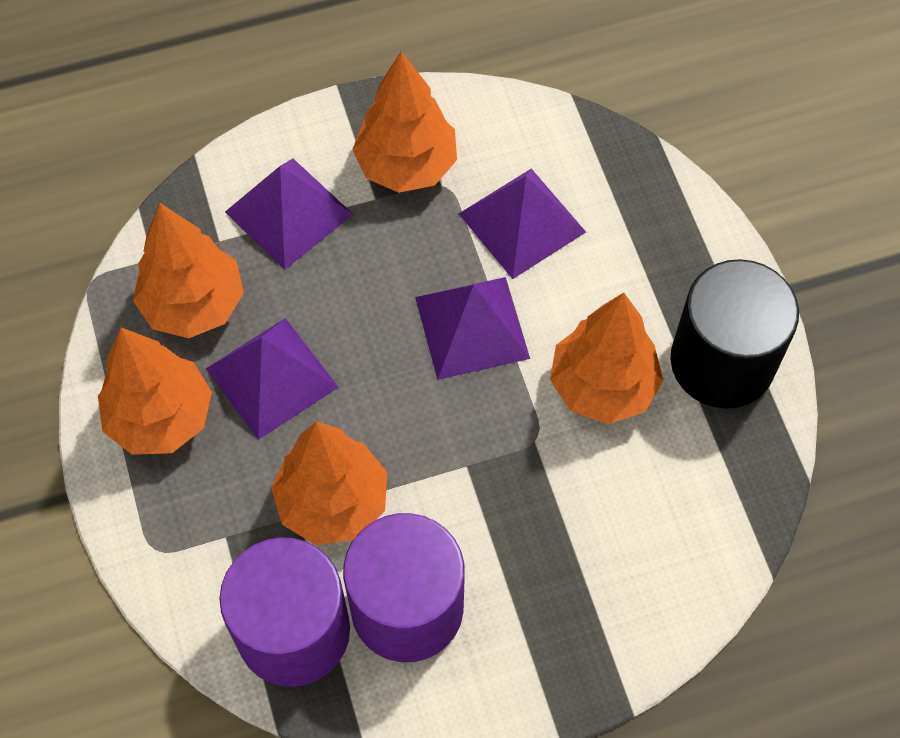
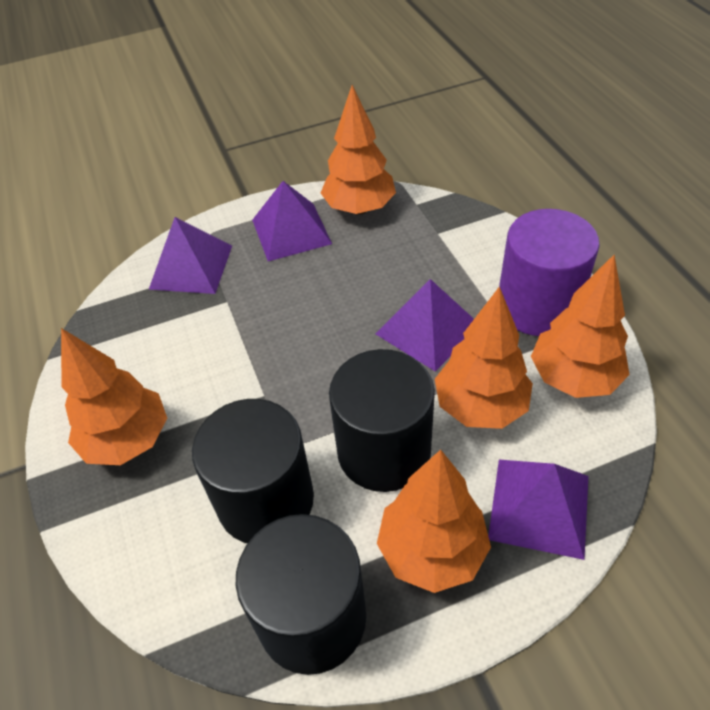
black cylinder: [670,259,799,409] = 1 -> [192,399,314,543] [236,514,366,675] [329,349,435,492] = 3
purple cylinder: [220,537,350,687] [343,513,465,662] = 2 -> [499,209,600,336] = 1

